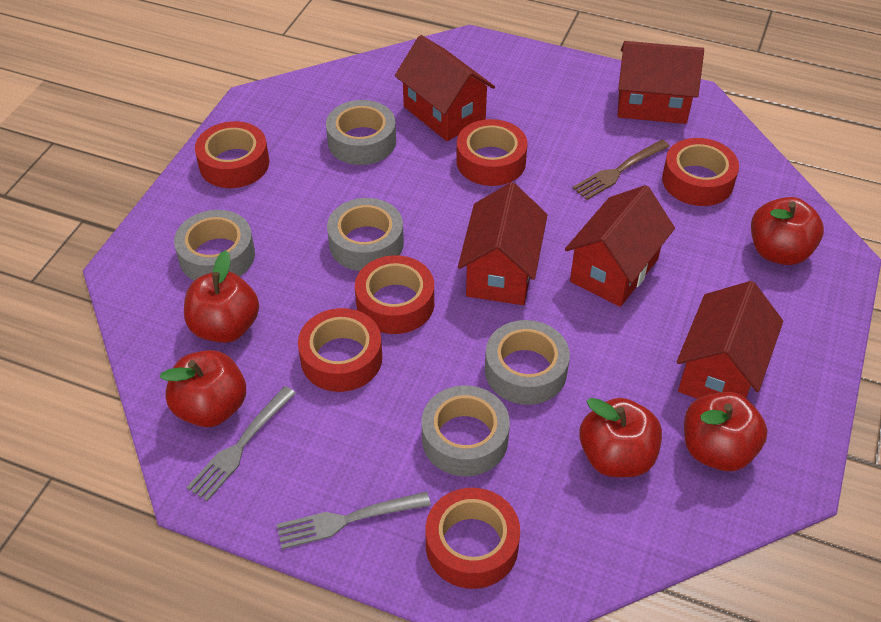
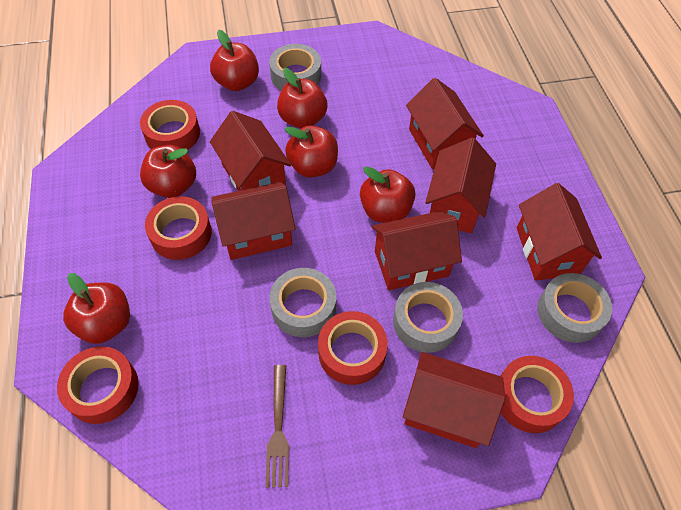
grey fork: [186,386,296,501] [277,491,431,549] = 2 -> none = 0
grey tape: [174,210,255,281] [326,100,396,165] [327,198,404,271] [422,385,510,476] [485,320,570,405] = 5 -> [269,44,321,90] [269,268,336,337] [393,282,463,353] [538,273,612,343] = 4
red apple: [160,350,246,427] [184,250,259,343] [579,398,662,477] [684,392,768,471] [751,197,824,265] = 5 -> [63,273,130,344] [140,145,196,198] [210,30,259,91] [277,68,327,129] [285,125,338,178] [360,167,415,223] = 6
red house: [395,35,495,141] [458,182,547,305] [565,185,675,307] [618,41,704,124] [677,281,783,399] = 5 -> [210,111,291,191] [211,182,296,260] [372,211,462,290] [403,352,505,448] [406,78,484,169] [425,138,496,233] [517,183,602,281] = 7
red tape: [195,121,269,188] [298,308,382,392] [355,255,434,334] [425,488,520,589] [456,119,528,186] [662,138,739,206] = 6 -> [57,346,139,424] [140,100,200,150] [145,196,212,260] [318,311,388,385] [501,356,574,433] = 5

